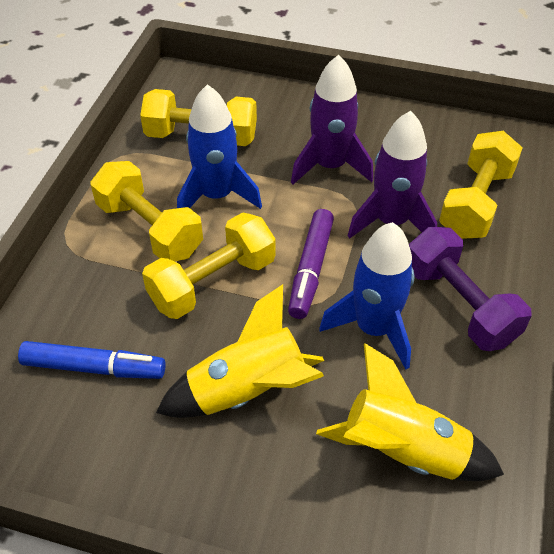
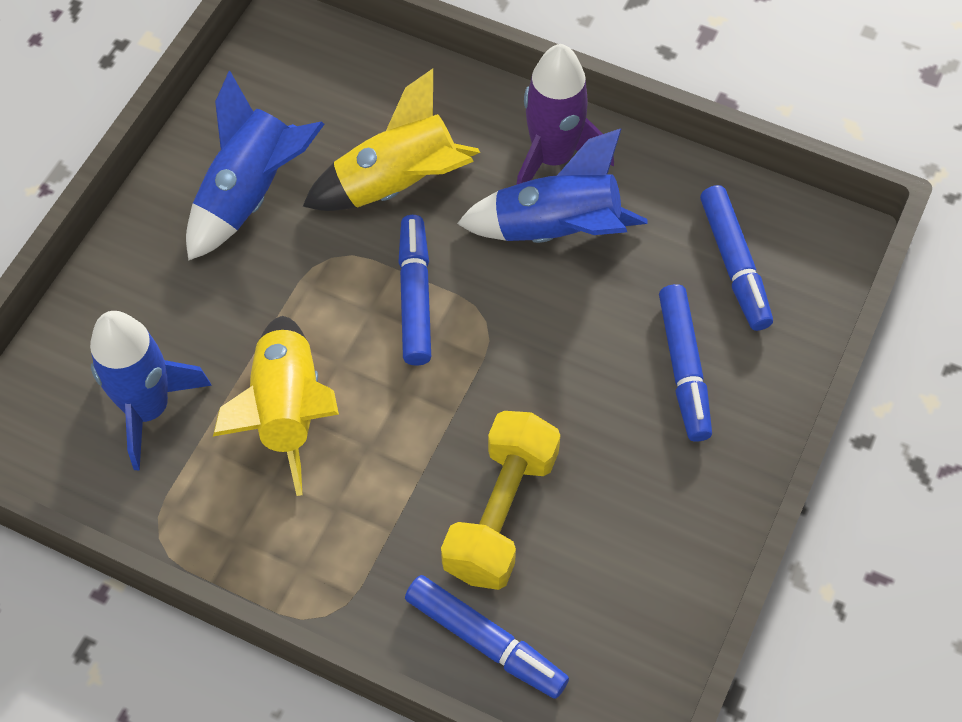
blue marker: [18,341,166,379] = 1 -> [398,215,431,366] [405,575,569,699] [659,284,712,442] [700,185,773,331] = 4
blue rocket: [177,84,262,209] [319,222,414,369] = 2 -> [90,311,212,471] [186,71,325,261] [457,128,648,243] = 3
purple dumbbell: [409,227,532,351] = 1 -> none = 0
purple marker: [288,209,334,319] = 1 -> none = 0
purple rocket: [291,55,373,184] [348,111,437,239] = 2 -> [516,44,614,185] = 1
yellow dumbbell: [90,161,203,262] [140,89,257,146] [142,212,275,319] [439,131,522,239] = 4 -> [441,411,560,590] = 1

